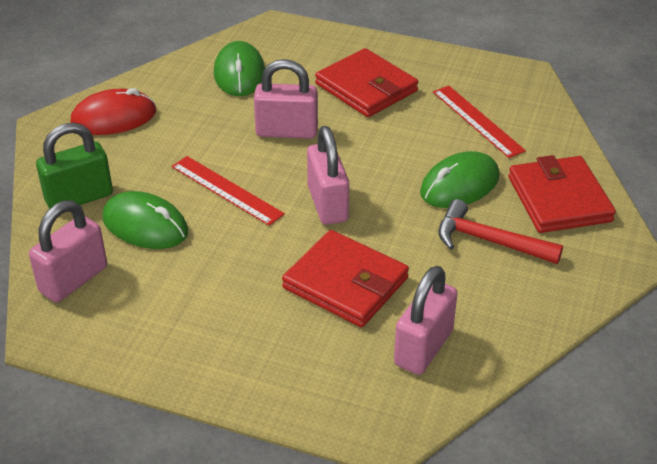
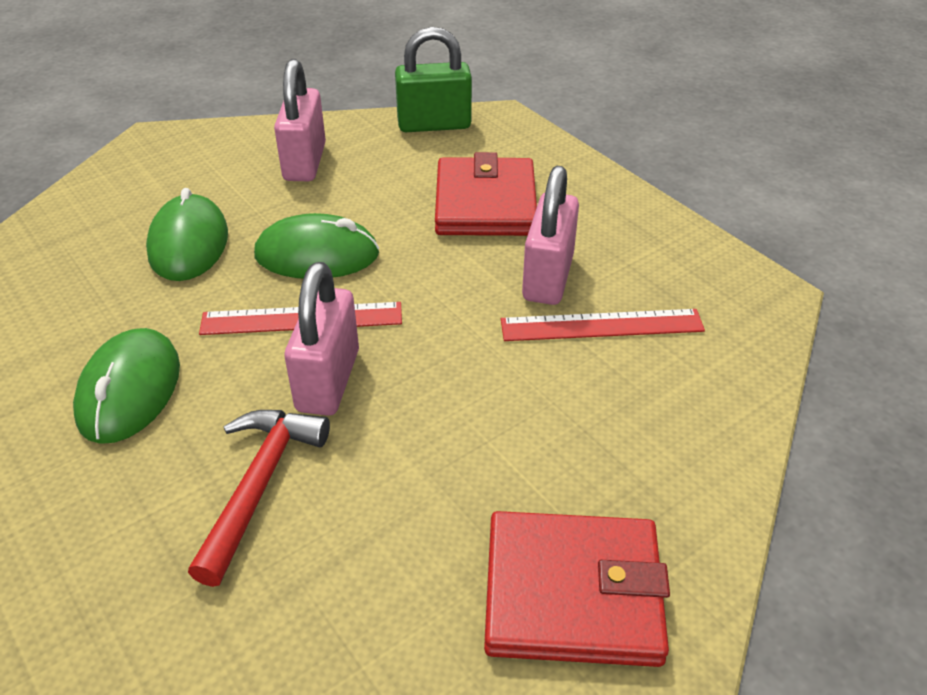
pink padlock: [29,200,107,302] [254,59,318,139] [307,126,349,225] [394,266,458,375] = 4 -> [274,59,326,181] [285,262,359,416] [522,166,579,305] = 3
red mouse: [70,88,156,135] = 1 -> none = 0
red wallet: [282,230,409,327] [315,48,418,117] [508,155,616,233] = 3 -> [435,152,537,236] [484,511,670,667] = 2

